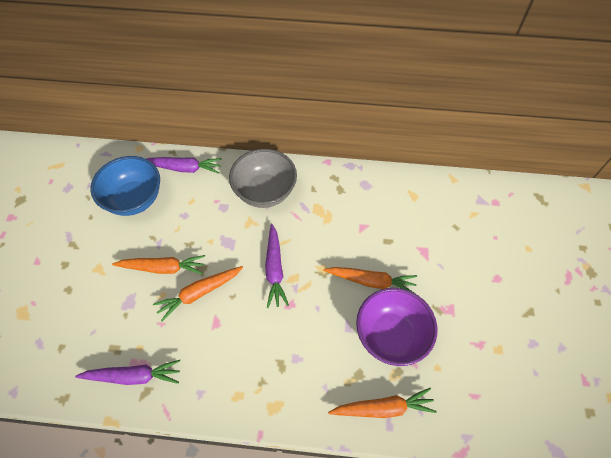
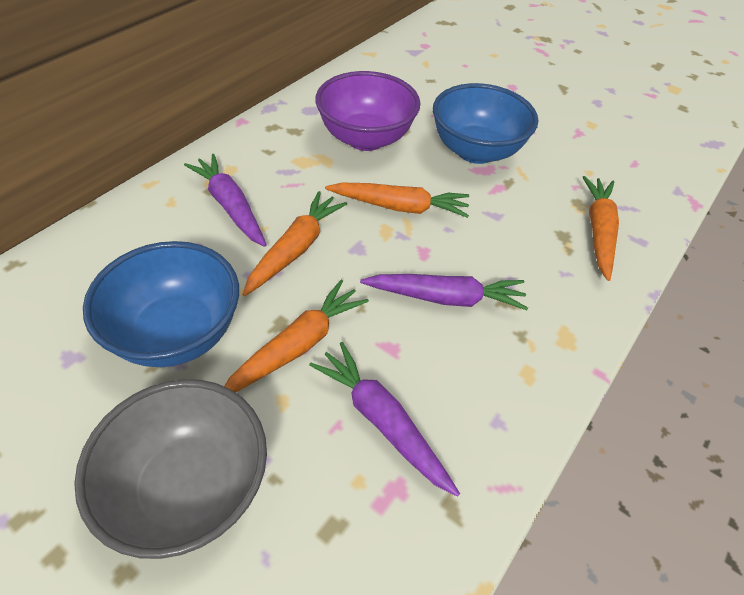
blue bowl: [90,156,160,216] = 1 -> [83,241,239,367] [433,83,538,164] = 2

